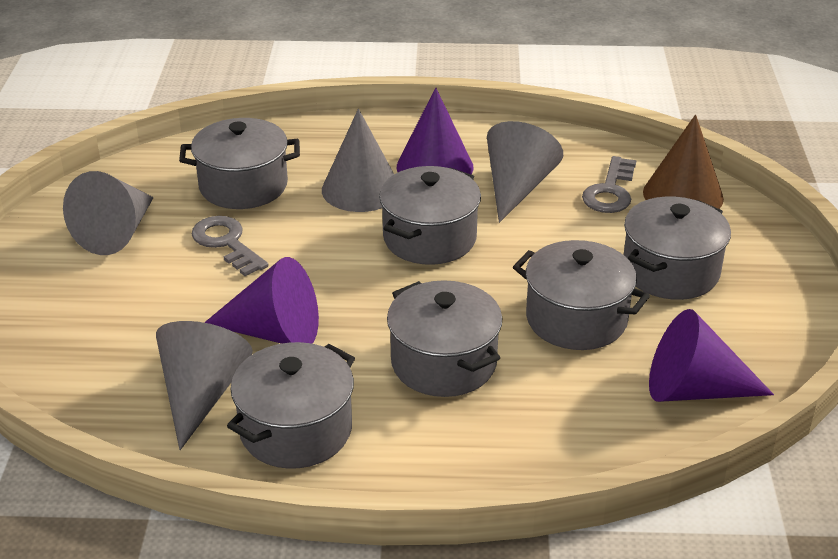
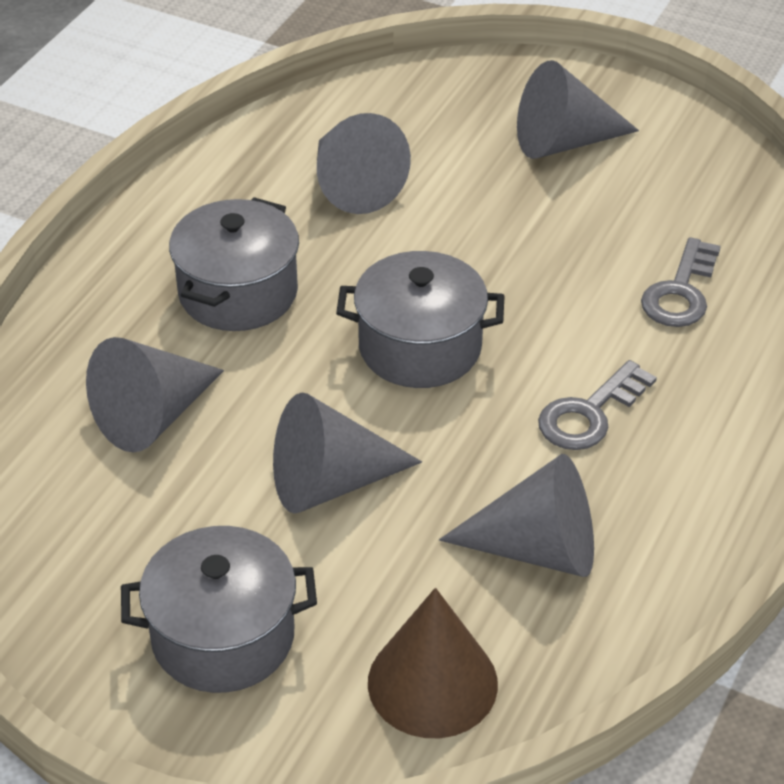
grey cone: [63,171,154,255] [156,321,253,450] [322,109,394,212] [487,121,563,223] = 4 -> [86,337,224,452] [273,393,422,513] [317,113,411,214] [439,454,594,577] [517,60,639,159] = 5
grey pot: [179,118,300,209] [227,342,355,469] [379,166,481,265] [387,280,502,397] [513,240,650,350] [624,196,731,300] = 6 -> [121,526,317,693] [169,197,299,331] [336,251,504,388] = 3
purple cone: [204,257,319,344] [397,87,474,175] [649,309,774,402] = 3 -> none = 0

